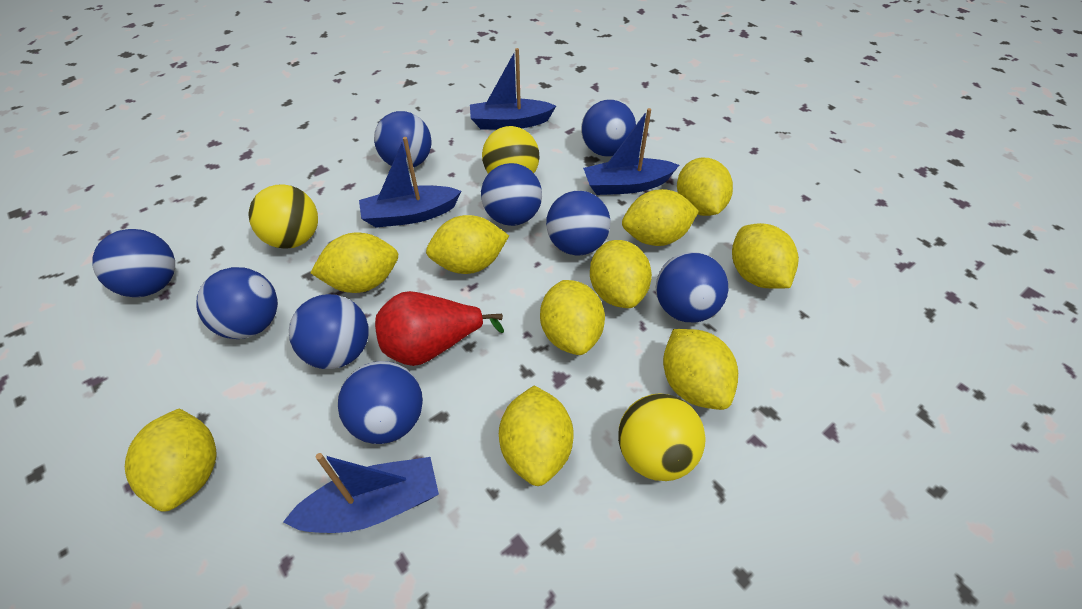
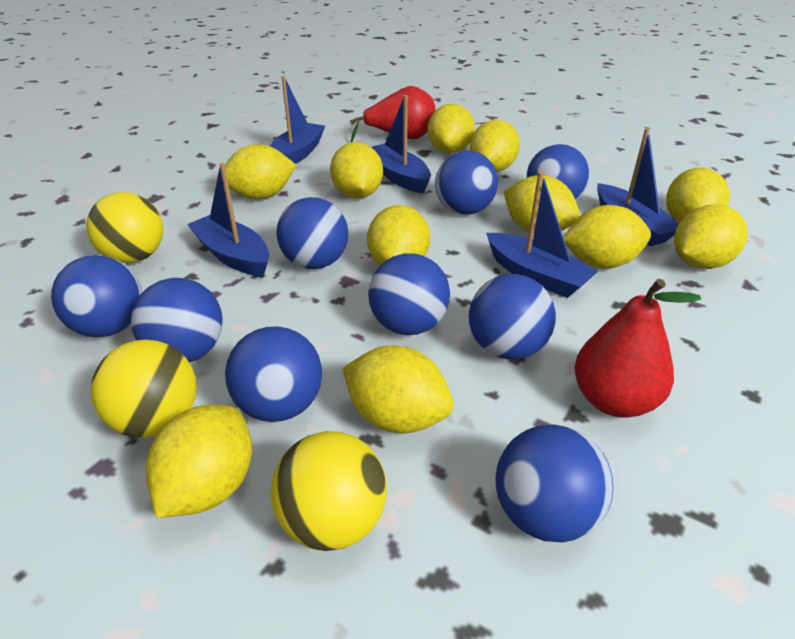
blue boat: [283,453,439,533] [359,137,461,228] [470,48,556,130] [583,108,679,195] = 4 -> [187,163,269,277] [270,76,325,164] [371,95,431,194] [486,171,598,298] [597,128,679,246] = 5
red pear: [375,291,504,366] = 1 -> [350,86,435,142] [574,279,701,418] = 2
yellow lemon: [125,408,216,512] [310,233,399,293] [426,215,509,274] [499,386,574,486] [540,280,605,355] [590,240,652,308] [622,189,699,246] [663,329,738,410] [677,158,733,216] [732,223,799,289] = 10 -> [146,405,252,518] [225,144,296,199] [330,142,383,198] [343,346,453,433] [367,205,430,266] [428,104,475,154] [470,120,520,172] [504,175,580,232] [563,205,651,269] [666,168,730,223] [674,205,748,269] = 11

